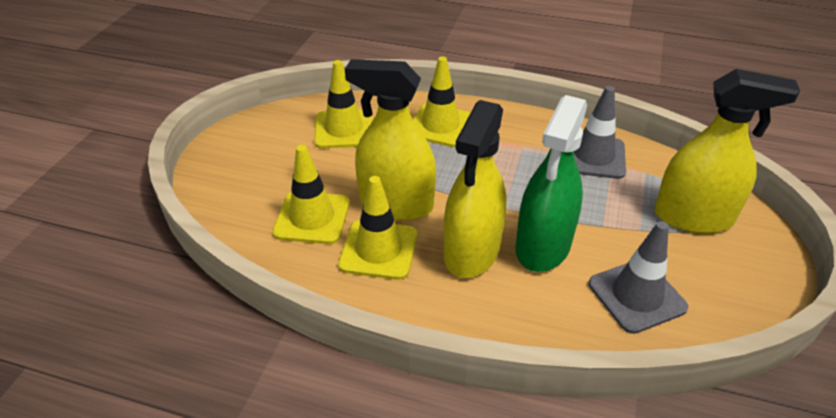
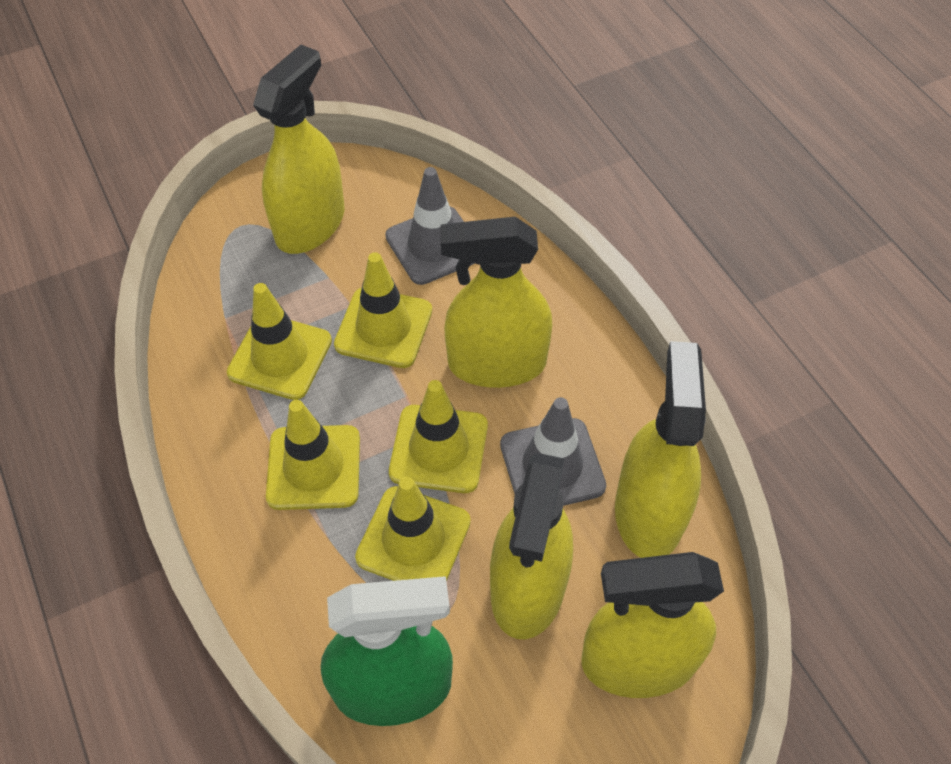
yellow spray bottle: [345,59,436,221] [444,100,507,278] [654,69,800,234] = 3 -> [253,45,344,254] [440,217,552,388] [490,453,573,639] [581,552,724,698] [615,341,706,558] = 5
yellow traffic cone: [272,145,350,244] [314,60,372,148] [338,176,418,280] [413,57,471,147] = 4 -> [227,283,332,400] [266,400,360,510] [334,252,432,368] [355,477,471,582] [389,380,488,493] = 5

